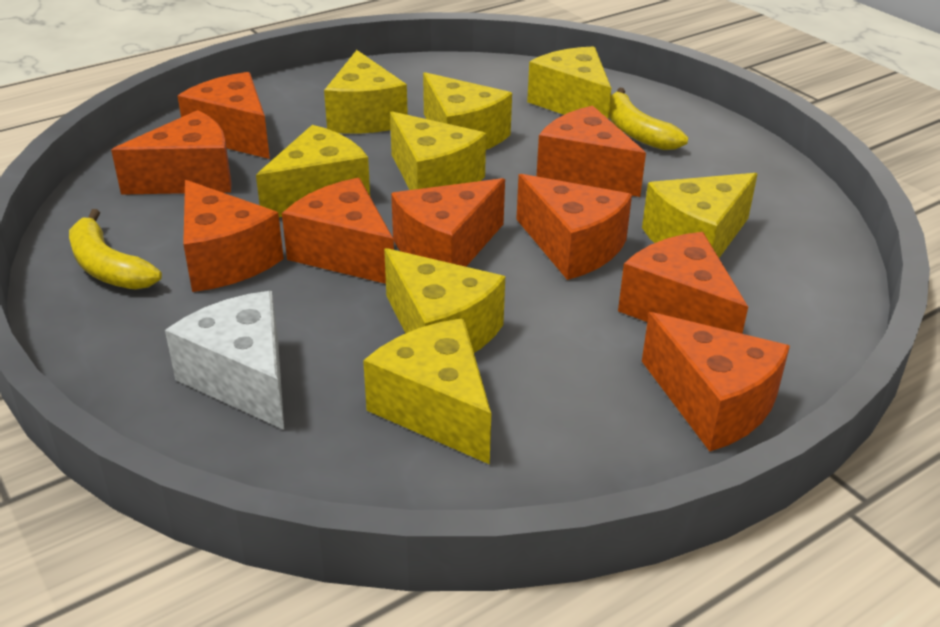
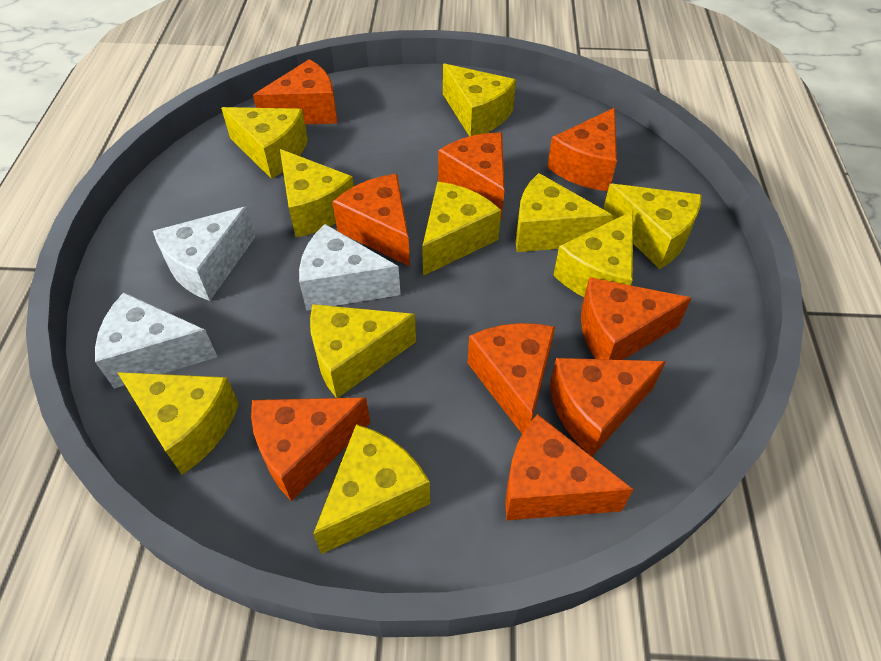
white cheese: [165,291,284,430] = 1 -> [95,292,217,388] [153,206,256,301] [299,224,401,310] = 3
yellow banana: [69,209,162,290] [608,88,688,150] = 2 -> none = 0
yellow cheese: [256,125,370,217] [324,50,408,134] [363,319,491,464] [384,248,505,353] [390,111,486,190] [423,72,512,150] [527,46,611,118] [642,173,757,258] = 8 -> [117,372,239,475] [221,107,308,179] [280,149,354,237] [310,304,416,398] [313,424,430,554] [422,182,501,276] [443,63,516,136] [516,173,613,252] [553,211,633,297] [603,184,701,269] = 10

